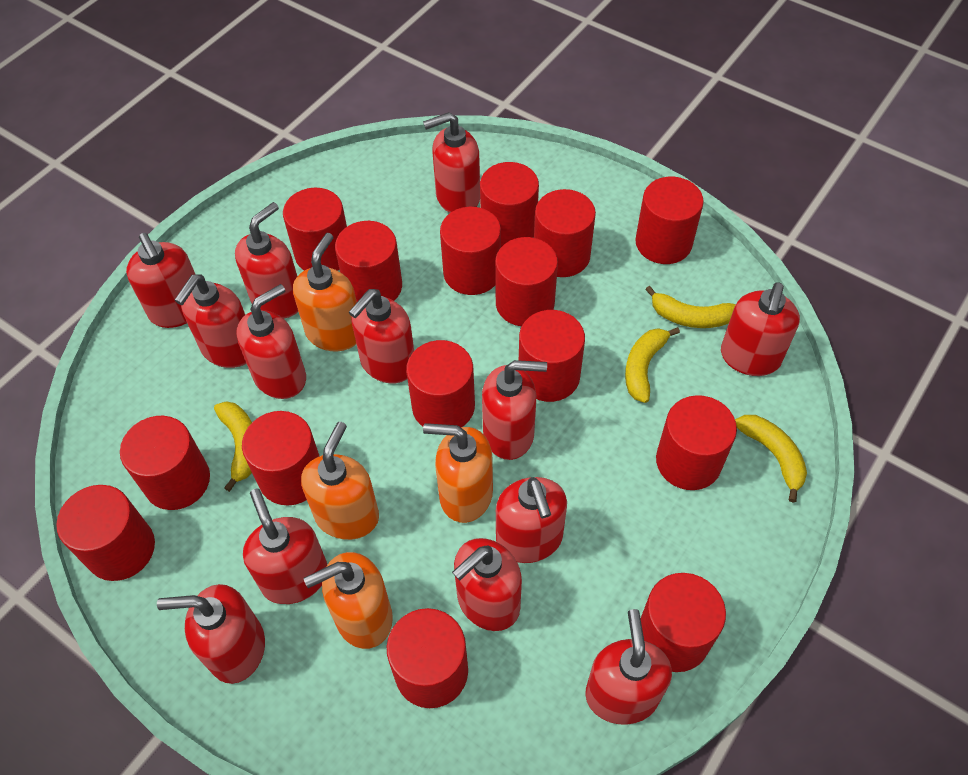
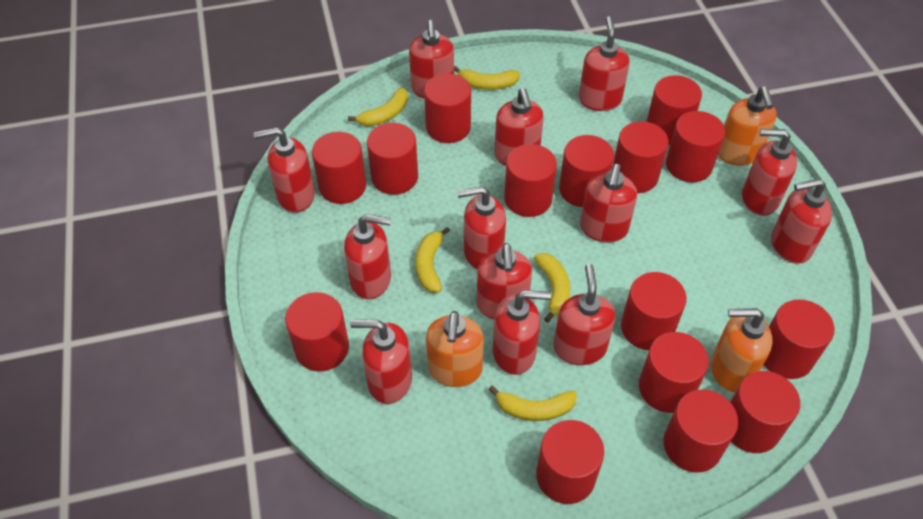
orange soap dispenser: [293,233,357,351] [301,422,379,540] [304,552,393,649] [423,423,493,523] = 4 -> [426,311,484,387] [711,308,773,393] [718,86,777,165] = 3
yellow banana: [214,401,252,492] [625,327,680,403] [645,286,736,328] [735,415,807,503] = 4 -> [348,87,408,126] [415,227,450,292] [454,66,520,90] [488,385,577,421] [534,253,570,323] = 5

